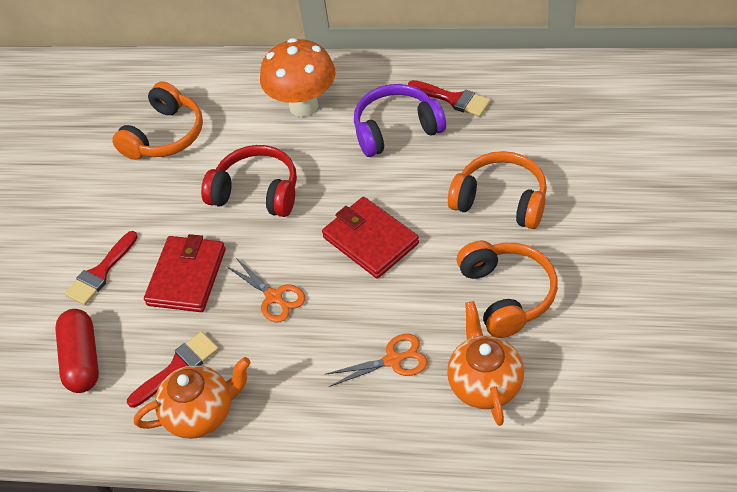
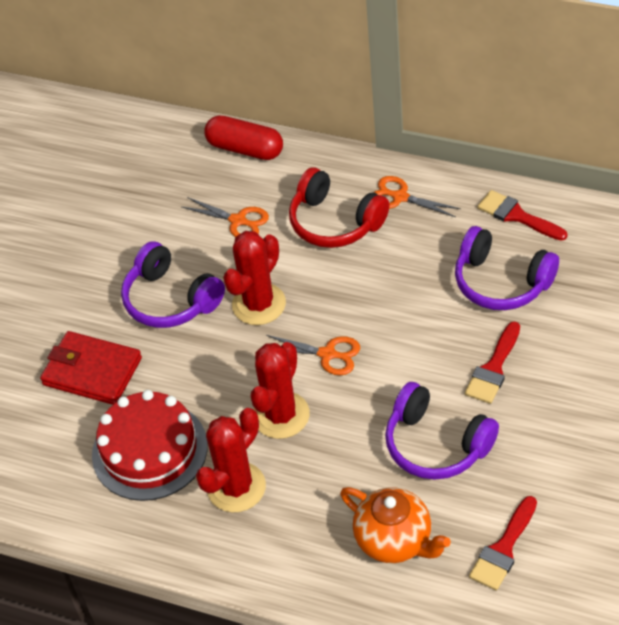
orange headphones: [112,81,203,160] [448,151,547,229] [457,241,558,338] = 3 -> none = 0
orange mushroom: [260,38,335,117] = 1 -> none = 0
orange scissors: [226,258,305,322] [325,334,427,387] = 2 -> [182,197,269,237] [266,335,360,375] [373,176,461,217] = 3
orange teapot: [134,357,251,439] [447,301,524,426] = 2 -> [340,487,451,563] = 1
purple headphones: [354,84,446,157] = 1 -> [121,241,225,328] [385,382,499,480] [455,226,559,310] = 3
red cactus: none = 0 -> [196,408,266,512] [223,231,286,325] [251,342,310,439] = 3
red cake: none = 0 -> [92,390,208,501] = 1
red wallet: [144,234,226,312] [322,197,419,279] = 2 -> [40,331,142,405] = 1

